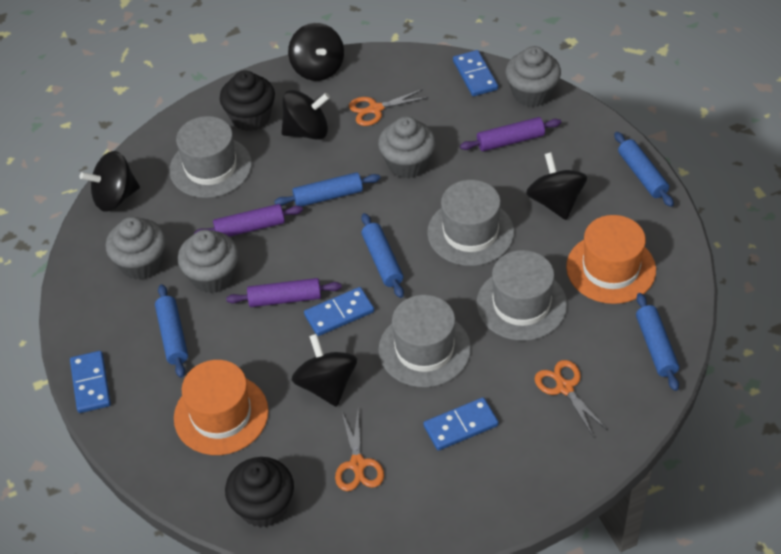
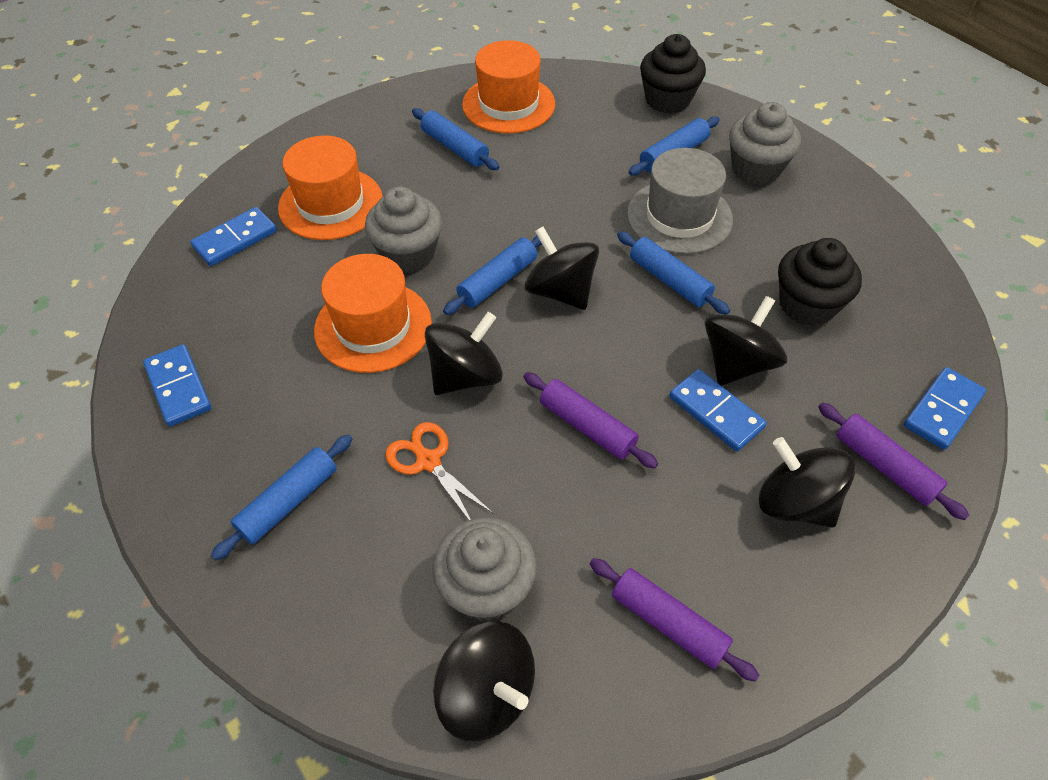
grey cupcake: [105,217,166,280] [178,230,239,293] [378,116,436,179] [506,46,561,107] = 4 -> [365,187,442,273] [432,517,537,621] [729,102,801,185] = 3
grey hat: [169,116,252,198] [379,295,471,388] [427,180,514,266] [476,250,567,341] = 4 -> [627,148,733,254] = 1
orange hat: [174,360,269,455] [566,215,656,304] = 2 -> [278,135,383,240] [314,254,432,373] [462,40,555,134] = 3
orange scissors: [335,412,384,491] [349,89,428,126] [535,360,607,436] = 3 -> [385,422,494,520] = 1

